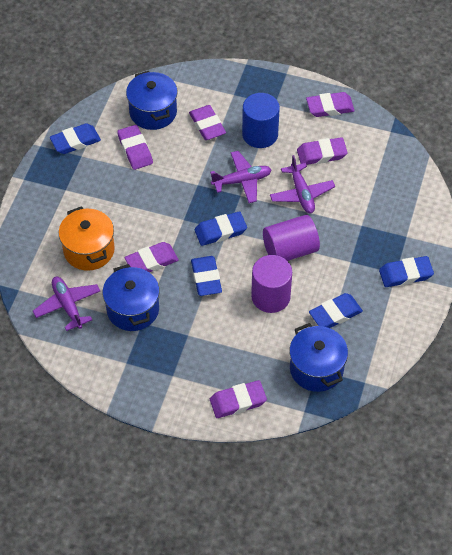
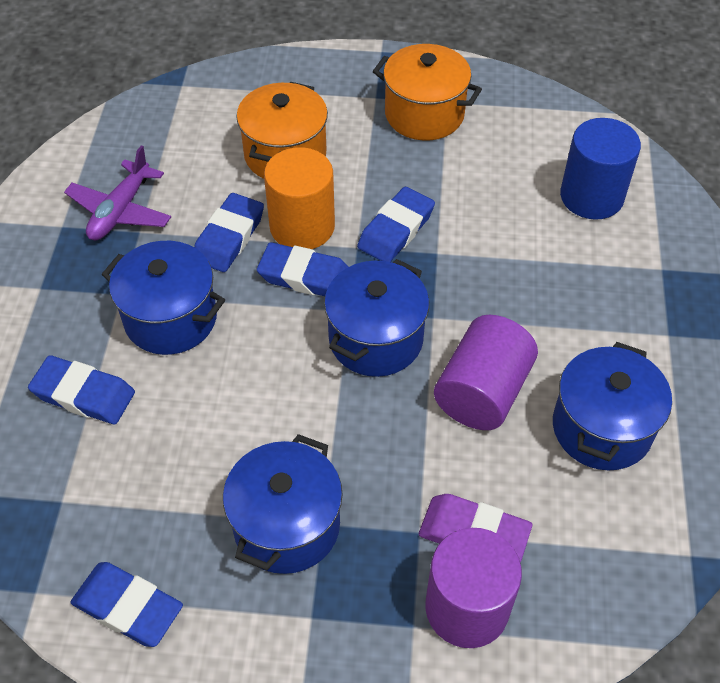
blue pot: [103,264,159,331] [126,71,178,130] [289,323,348,392] = 3 -> [102,241,225,355] [223,434,343,574] [324,259,429,377] [553,342,672,470] = 4
orange cylinder: none = 0 -> [264,147,335,249] = 1
orange pot: [59,206,115,271] = 1 -> [236,82,328,179] [373,44,482,141] = 2
purple eraser: [117,125,153,170] [125,242,179,272] [189,105,226,140] [210,380,267,418] [297,137,348,165] [306,92,355,117] = 6 -> [419,494,532,562] = 1
purple plane: [33,277,100,331] [210,151,272,203] [270,155,335,213] = 3 -> [64,145,171,240] = 1

